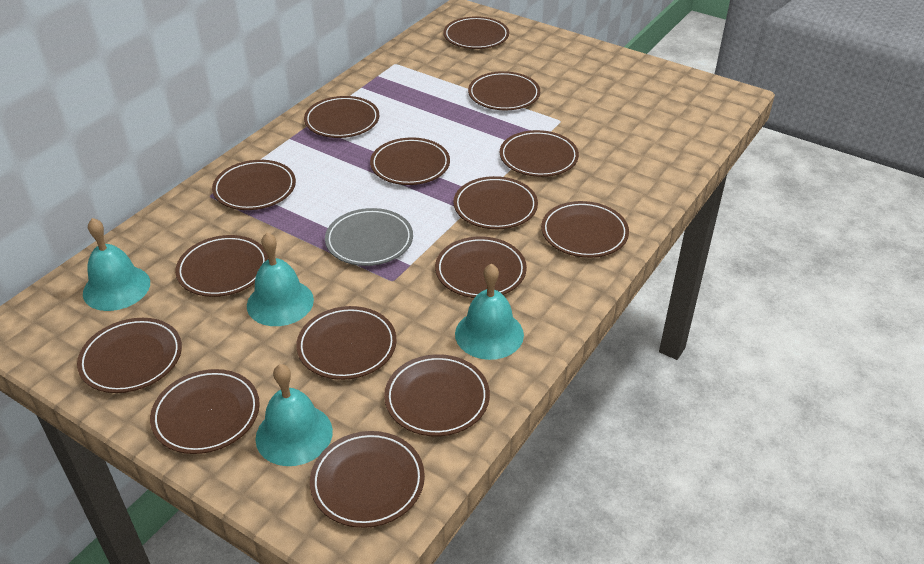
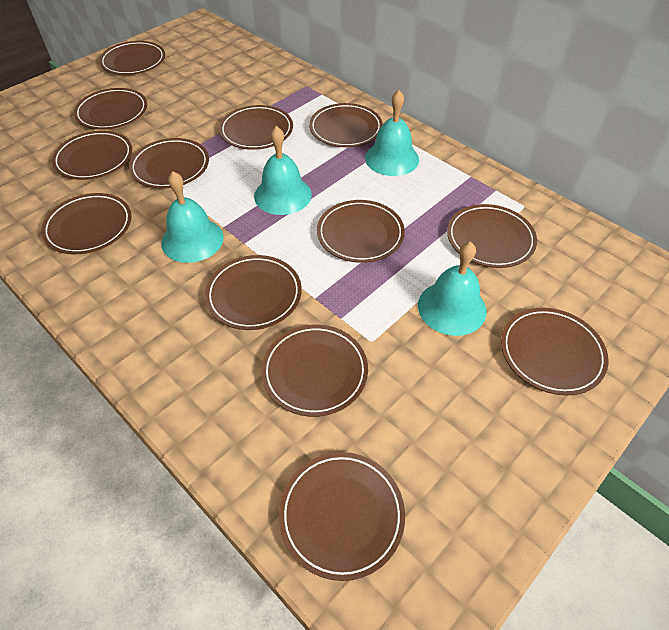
brown plate: [77,318,182,393] [150,369,260,454] [175,235,268,297] [212,160,296,210] [296,306,397,380] [304,96,379,138] [310,431,425,528] [370,137,450,185] [384,354,490,436] [435,237,527,298] [443,16,509,49] [453,176,538,229] [468,71,540,110] [500,130,579,177] [541,201,629,258] = 15 -> [41,193,132,254] [52,131,132,180] [74,88,147,130] [99,41,165,75] [129,138,209,189] [205,255,302,330] [219,105,293,150] [261,325,368,417] [279,452,405,581] [309,103,383,147] [317,200,405,263] [447,204,537,268] [501,308,609,396] = 13
grey plate: [325,208,413,266] = 1 -> none = 0

